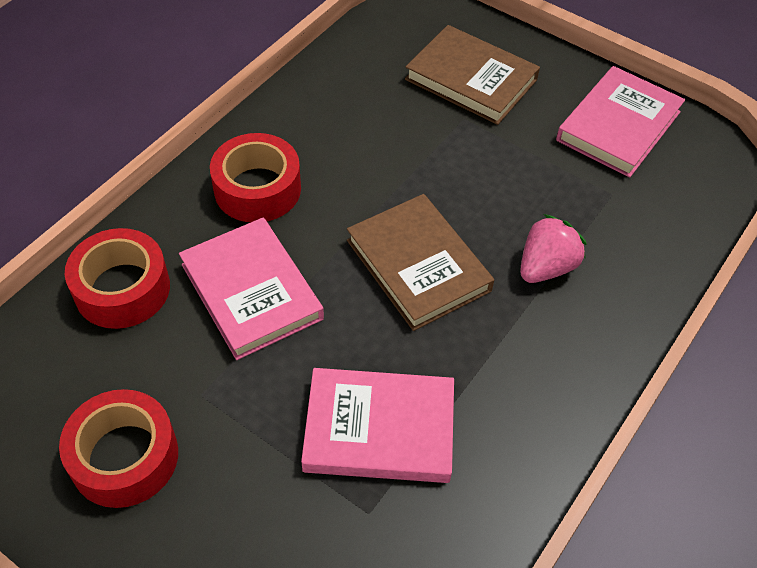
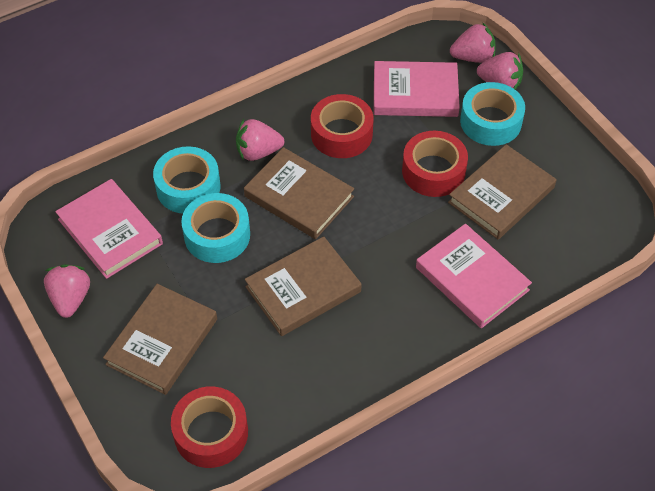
brown book: [347,194,494,331] [405,25,540,125] = 2 -> [103,284,217,395] [244,147,354,239] [245,236,362,336] [448,144,556,239] = 4
pink strawberry: [520,214,587,283] = 1 -> [44,264,90,318] [236,119,284,161] [450,22,496,63] [477,52,523,90] = 4
turquoise tape: none = 0 -> [153,146,220,214] [181,193,250,263] [460,82,525,146] = 3

